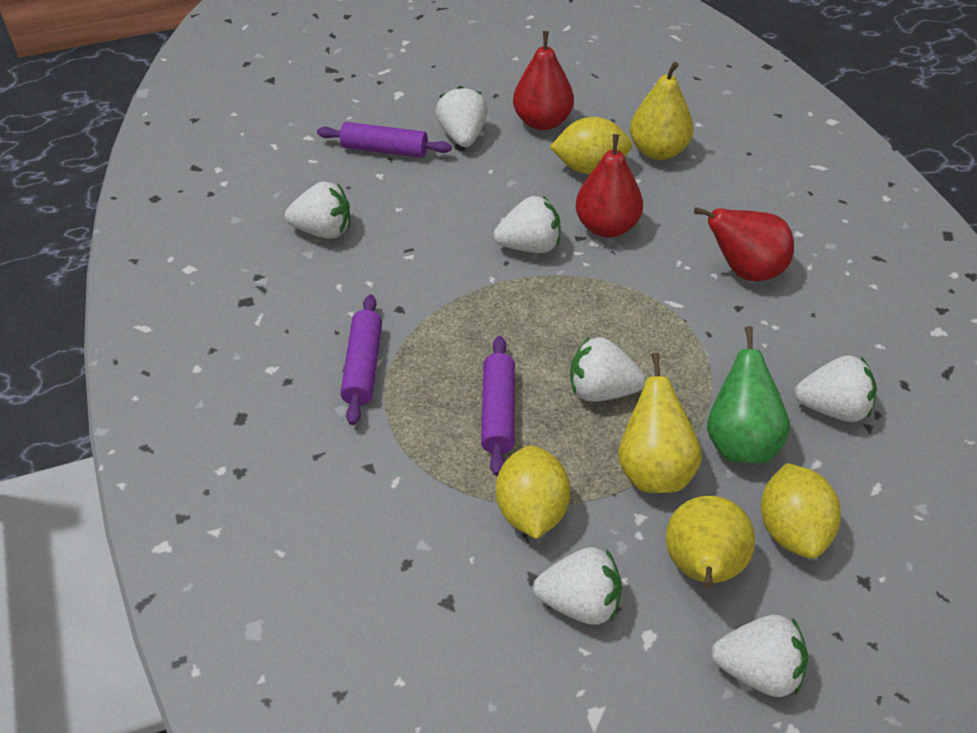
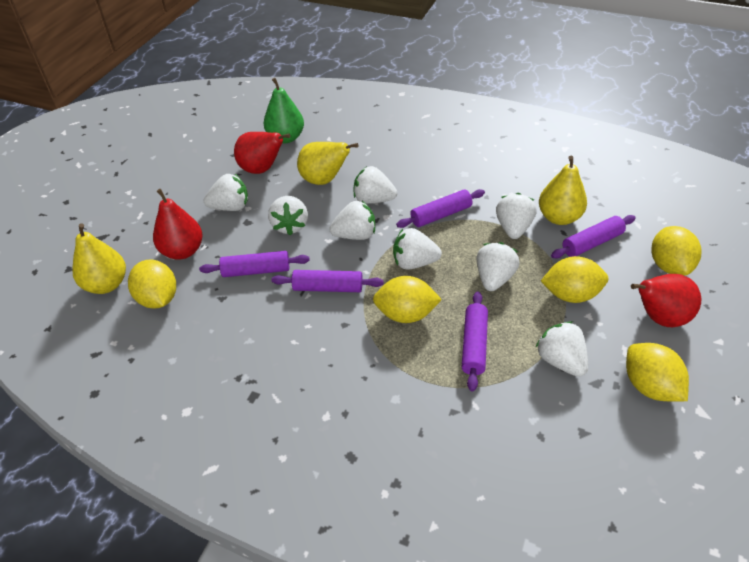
purple rolling pin: [317,122,452,158] [340,295,382,425] [481,336,515,476] = 3 -> [199,251,310,277] [271,270,384,292] [396,189,485,228] [462,291,488,391] [551,215,636,258] = 5
white strawberry: [285,181,350,239] [435,86,488,147] [494,196,560,253] [533,547,622,625] [570,336,646,402] [711,615,808,697] [794,355,877,422] = 7 -> [204,174,248,211] [268,196,308,236] [329,201,375,240] [354,166,397,204] [393,228,442,270] [476,242,520,291] [496,193,537,239] [536,321,588,377] = 8
yellow lemon: [496,446,570,539] [550,117,632,175] [761,463,841,559] = 3 -> [128,260,176,309] [373,276,442,323] [541,256,608,303] [626,343,689,401] [652,226,701,276] = 5

